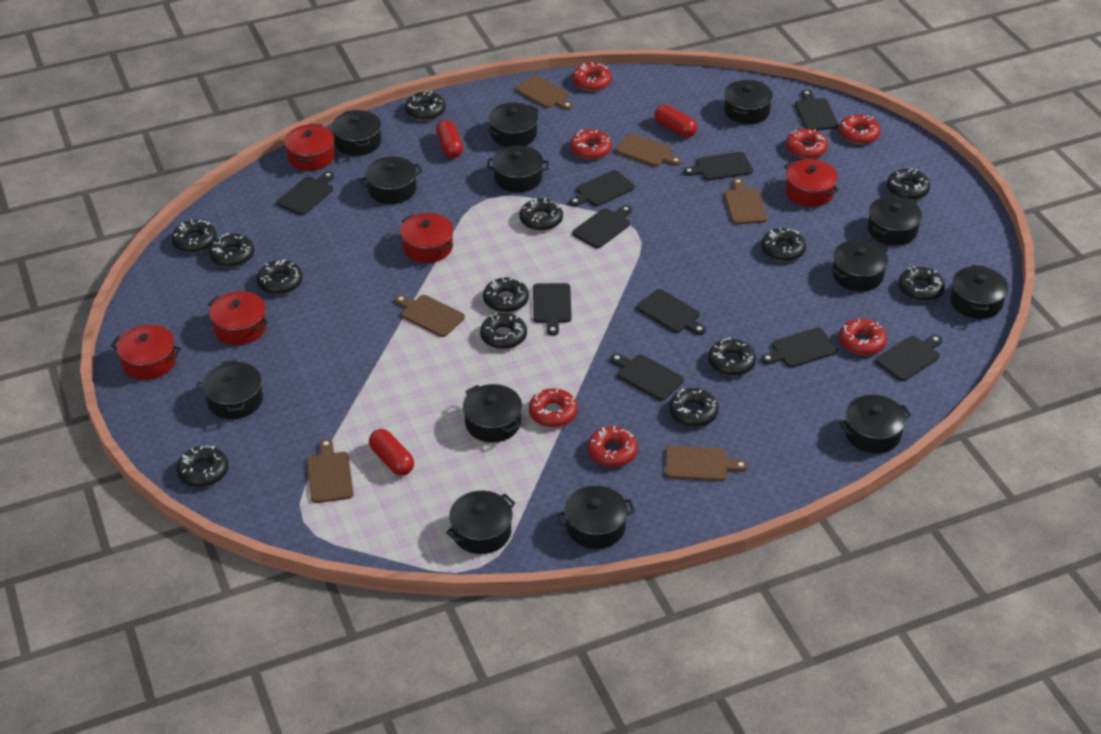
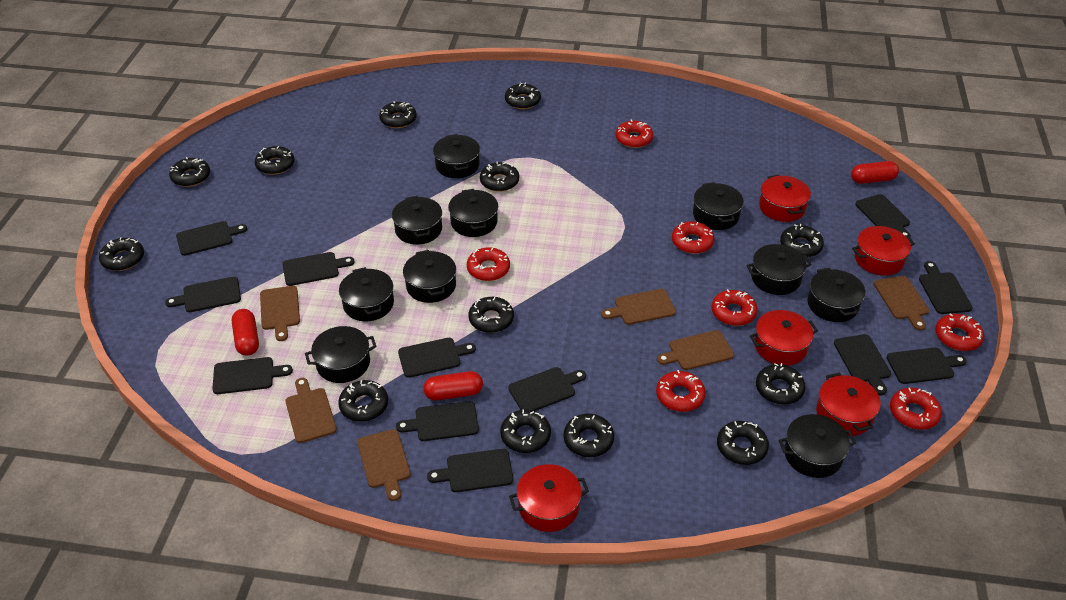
black cutting board: [277,171,334,215] [533,283,572,336] [569,170,635,206] [572,205,632,248] [610,353,684,401] [637,289,706,335] [683,152,753,181] [761,328,837,368] [795,90,838,131] [875,335,942,381] = 10 -> [165,277,241,312] [176,221,247,256] [212,357,293,394] [282,252,355,286] [396,401,479,441] [398,338,476,378] [427,449,513,492] [508,367,586,411] [834,334,891,395] [855,194,911,237] [886,347,967,384] [919,261,973,314] = 12
black pot: [202,360,263,419] [331,110,381,156] [360,157,423,204] [446,491,515,554] [463,384,522,443] [487,103,540,147] [487,145,549,193] [557,486,635,549] [724,80,773,124] [832,240,888,291] [840,395,911,453] [868,196,922,246] [950,265,1008,319] = 13 -> [305,326,377,383] [339,267,394,322] [392,196,442,245] [403,250,456,303] [433,134,480,178] [448,189,498,237] [693,182,744,230] [746,244,812,295] [779,414,856,478] [808,268,865,322] = 10

